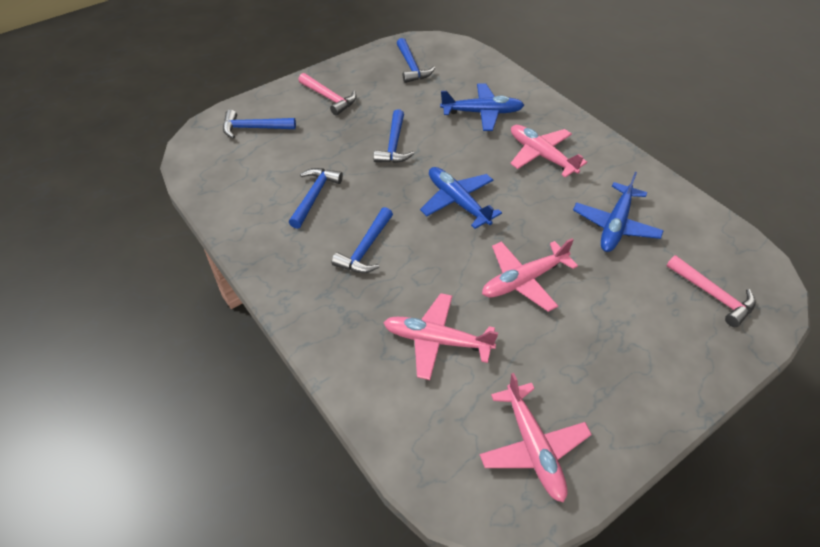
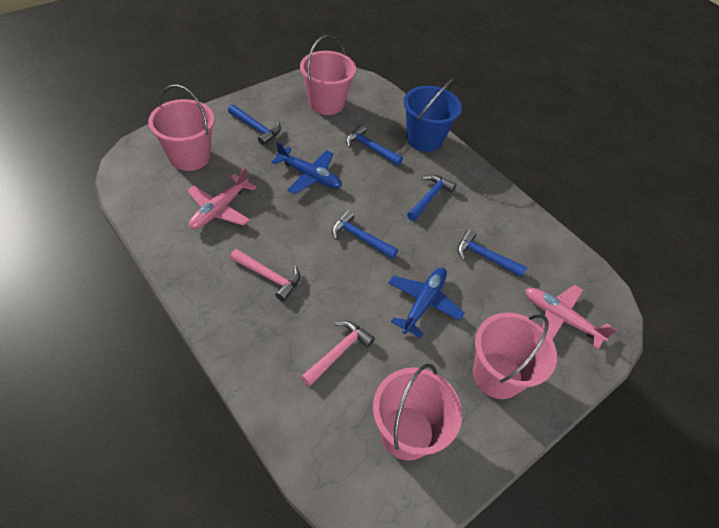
blue bucket: none = 0 -> [404,79,462,152] = 1
blue plane: [420,167,502,229] [440,83,524,131] [573,172,664,252] = 3 -> [271,142,342,194] [388,267,464,338] = 2
pink bucket: none = 0 -> [148,85,215,171] [300,35,356,115] [373,364,462,461] [473,313,557,399] = 4
pink plane: [383,293,498,380] [480,373,592,503] [482,238,578,312] [510,125,587,178] = 4 -> [187,167,256,229] [525,285,617,349] = 2

